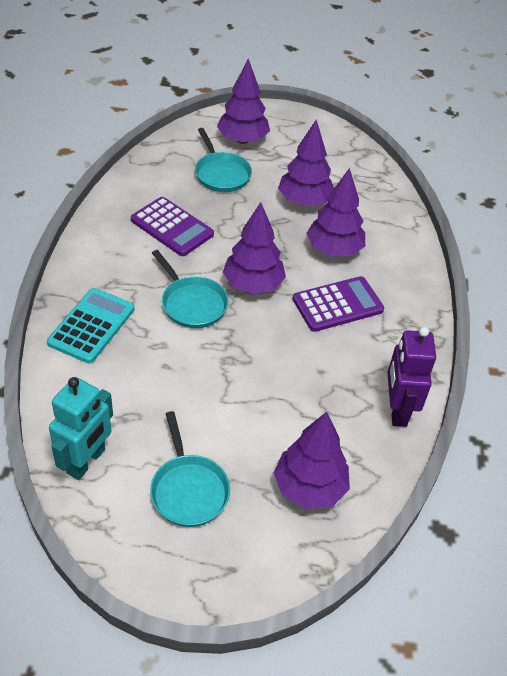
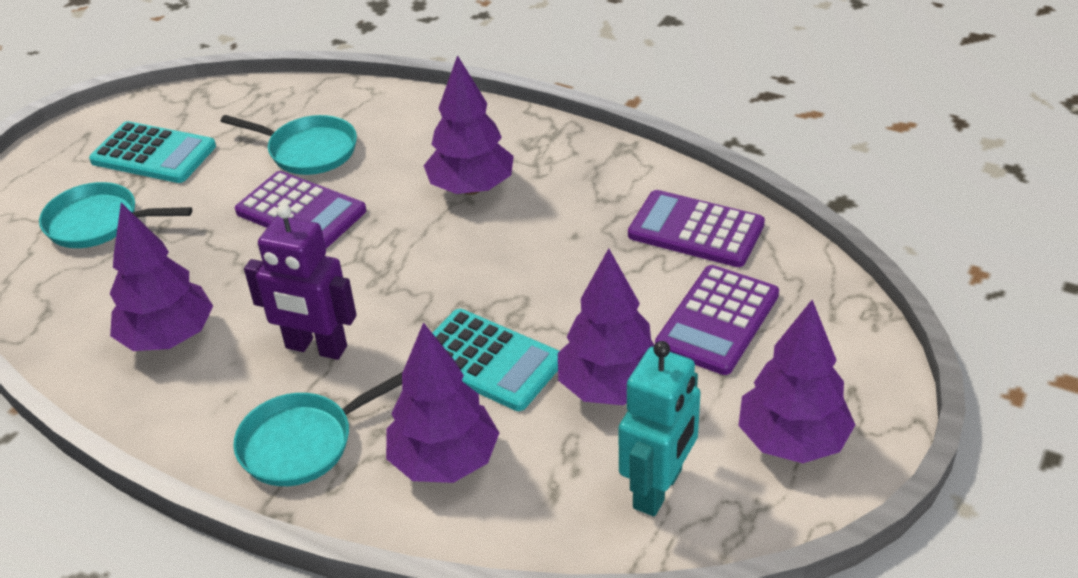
purple calculator: [131,197,214,256] [293,276,384,332] = 2 -> [235,171,366,248] [628,190,765,267] [655,265,779,375] = 3
turquoise calculator: [47,288,134,364] = 1 -> [89,121,216,183] [432,309,559,411] = 2

